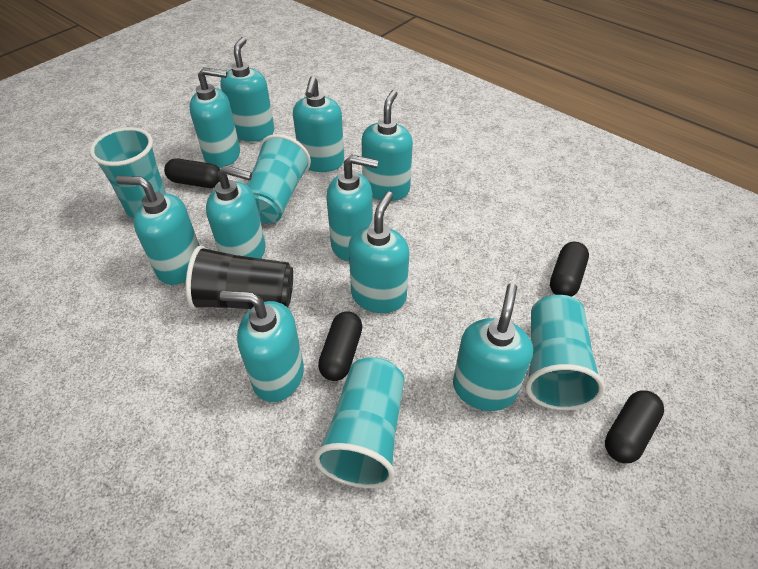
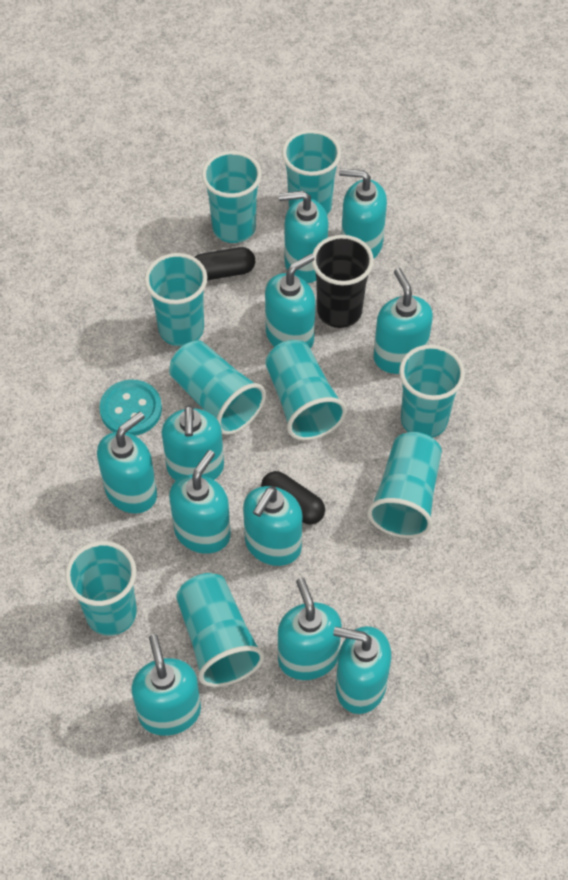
black capsule: [164,158,220,188] [318,311,362,381] [550,242,589,297] [605,390,664,463] = 4 -> [195,247,255,280] [261,471,325,525] = 2
turquoise button: none = 0 -> [99,380,162,436] = 1
turquoise cup: [90,127,166,220] [247,134,311,223] [314,357,405,488] [525,295,605,410] = 4 -> [65,541,137,636] [144,253,207,346] [169,340,266,435] [176,573,265,687] [202,151,262,243] [265,340,347,440] [282,130,341,215] [367,432,442,538] [399,345,465,438] = 9
turquoise soap dispenser: [116,176,200,285] [189,67,240,168] [206,165,266,259] [220,37,274,141] [220,291,304,402] [293,76,344,172] [326,155,378,261] [348,192,409,313] [361,90,413,201] [453,283,533,411] = 10 -> [97,412,157,514] [131,634,201,735] [161,405,224,480] [169,450,231,554] [243,486,303,566] [265,254,315,349] [278,578,342,680] [279,191,328,283] [333,626,391,714] [339,168,387,258] [373,268,433,374] = 11

